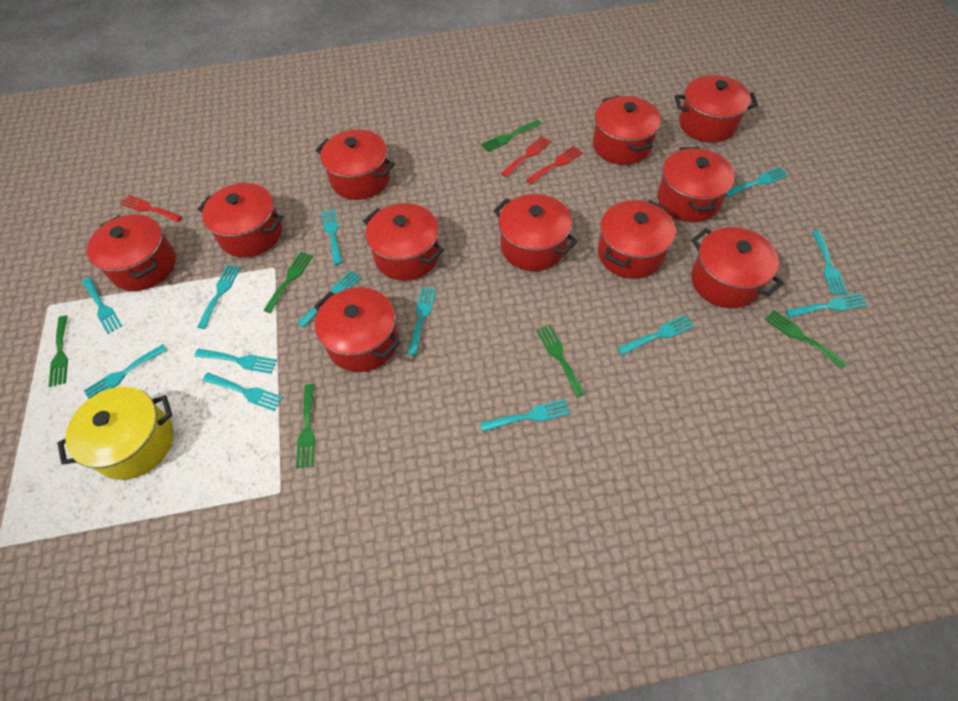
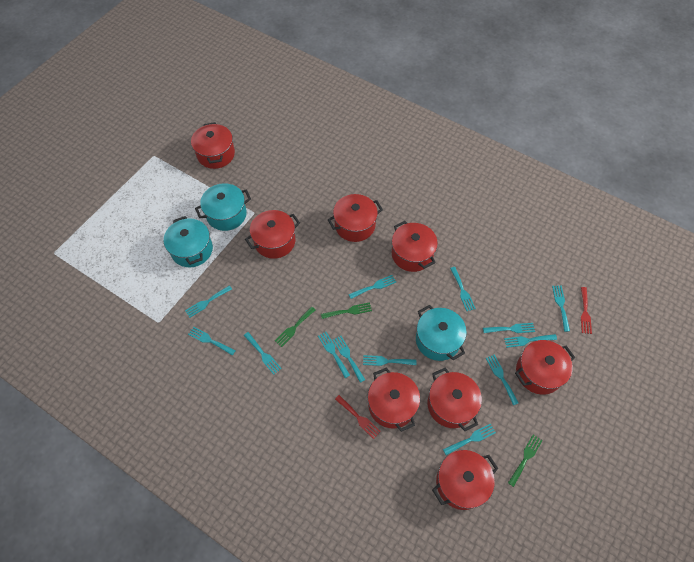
green fork: [49,316,68,387] [263,252,313,313] [296,384,315,468] [481,120,542,152] [537,325,586,397] [765,310,848,369] = 6 -> [275,307,315,347] [321,302,372,319] [508,434,543,487] = 3
red fork: [120,195,182,222] [501,136,551,177] [526,146,583,184] = 3 -> [335,395,381,439] [581,287,592,334] = 2
red pot: [87,214,176,291] [198,183,283,258] [314,287,400,372] [316,129,395,200] [363,203,444,281] [493,194,578,271] [593,95,661,165] [598,200,676,279] [657,147,735,222] [675,75,758,142] [691,227,784,308] = 11 -> [191,122,235,169] [245,210,300,259] [328,194,383,242] [368,367,420,432] [392,221,438,272] [428,368,482,431] [432,450,498,510] [515,340,575,395] = 8
turquoise pot: none = 0 -> [164,216,213,267] [195,183,251,231] [416,305,467,361] = 3
yellow pot: [57,387,173,480] = 1 -> none = 0

